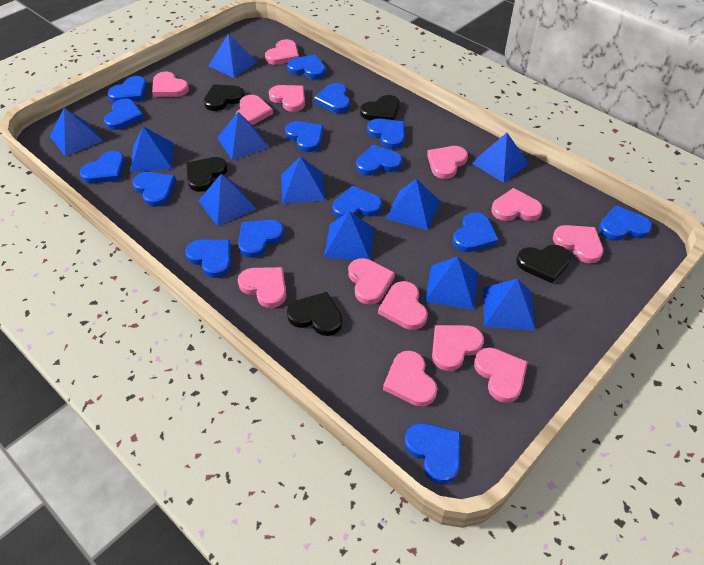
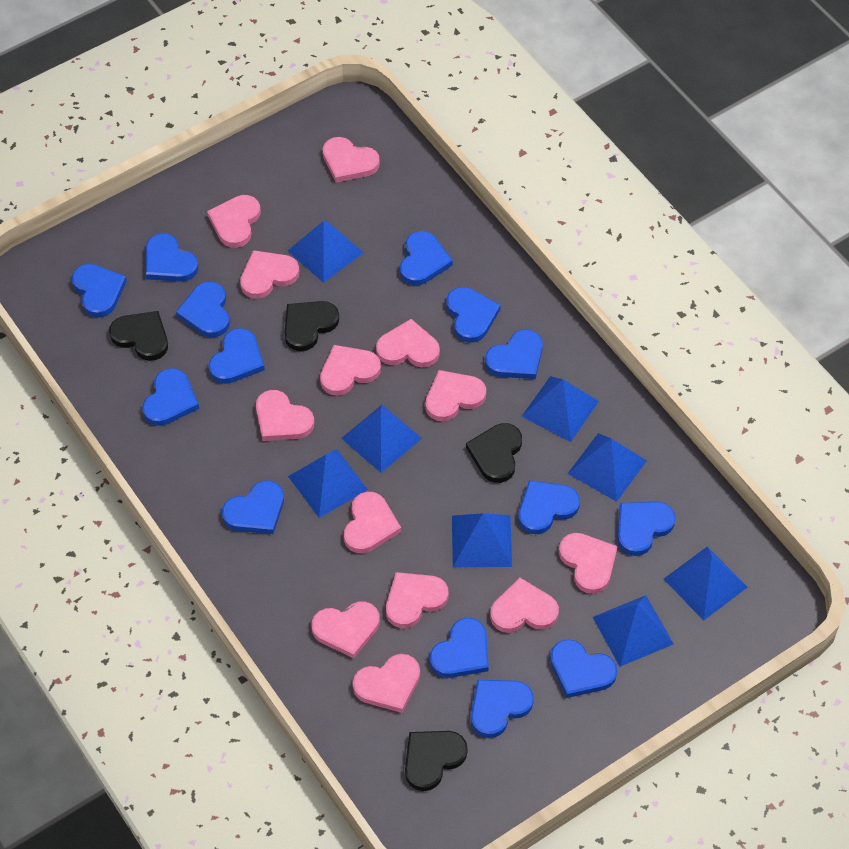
black heart: [186,157,227,192] [204,84,245,111] [287,292,342,336] [360,95,400,120] [517,245,571,283] = 5 -> [109,311,168,361] [284,301,339,351] [405,731,468,791] [466,423,522,483] = 4
blue heart: [80,151,125,183] [104,98,144,130] [108,76,147,102] [132,172,176,207] [185,239,231,278] [238,220,284,258] [285,121,324,152] [287,55,326,79] [314,83,350,113] [333,186,382,218] [356,145,402,176] [367,119,405,149] [405,423,461,484] [452,212,499,252] [599,205,652,241] = 15 -> [72,264,127,317] [142,368,199,426] [146,233,199,282] [176,282,230,337] [209,328,265,384] [222,481,284,534] [400,231,453,285] [430,618,489,678] [446,287,501,343] [471,680,534,738] [485,329,543,379] [518,480,580,534] [550,639,617,698] [617,502,676,556] = 14
blue pyramid: [50,108,103,157] [130,126,173,173] [198,174,256,226] [208,34,257,78] [217,112,269,160] [281,156,325,204] [324,211,374,260] [386,179,440,230] [425,257,478,310] [472,133,529,183] [483,279,535,331] = 11 -> [288,221,364,283] [288,449,368,518] [341,405,422,473] [452,513,512,567] [521,376,599,442] [567,433,647,502] [593,595,674,667] [664,547,748,621] = 8

